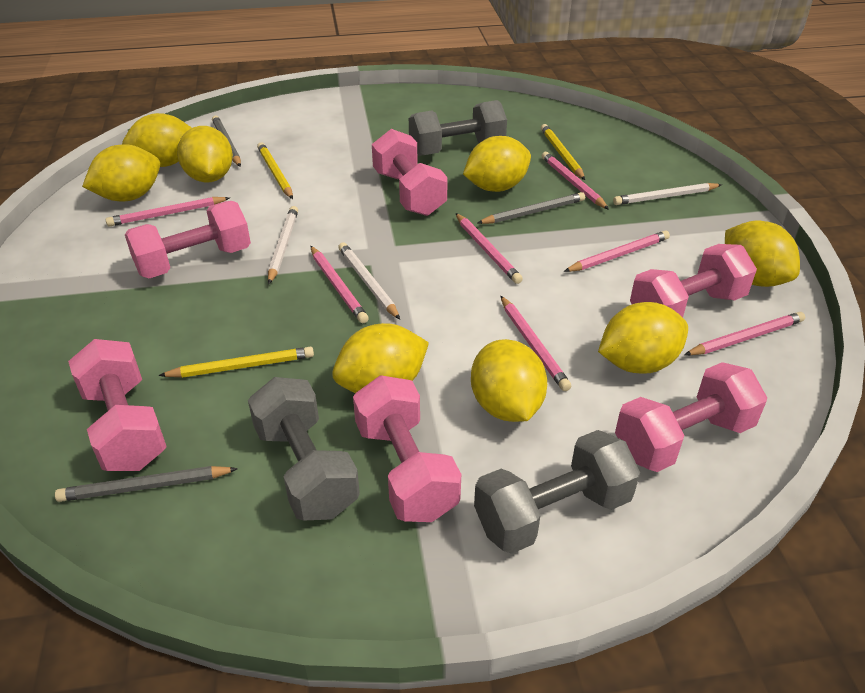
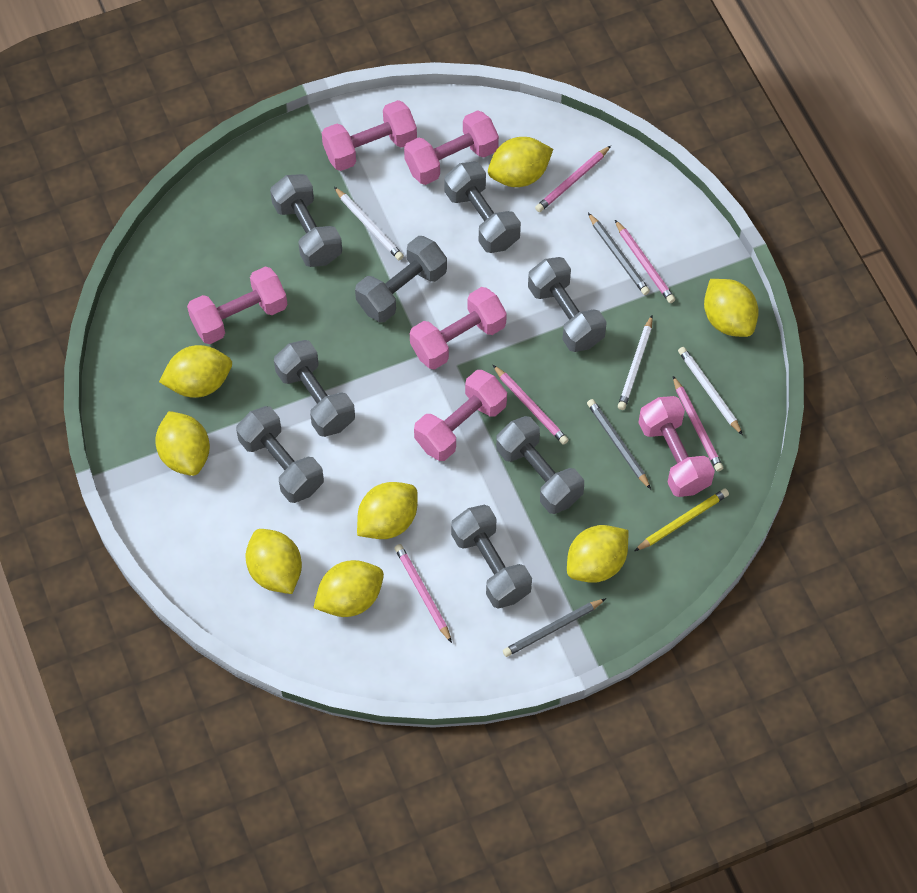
grey dumbbell: [248,377,360,520] [409,100,507,156] [474,430,640,554] = 3 -> [236,406,324,503] [270,174,342,267] [274,340,355,437] [355,236,447,322] [444,162,521,253] [451,505,532,609] [496,416,584,514] [528,257,607,352] = 8
pink pencil: [106,197,229,227] [310,246,369,323] [456,213,523,284] [500,295,571,391] [542,152,609,210] [564,230,670,272] [684,312,805,355] = 7 -> [394,544,452,643] [493,365,568,445] [535,146,611,212] [615,220,675,303] [673,376,723,472] = 5
yellow pencil: [159,347,314,378] [257,142,293,199] [541,124,585,180] = 3 -> [635,489,729,551] = 1

